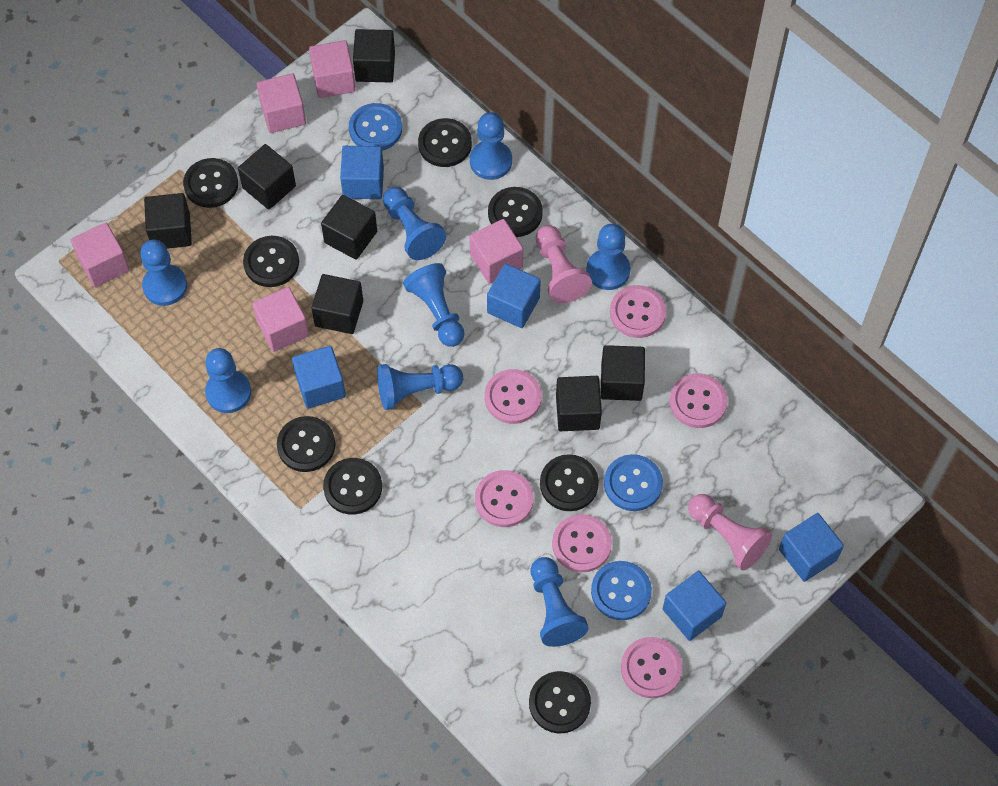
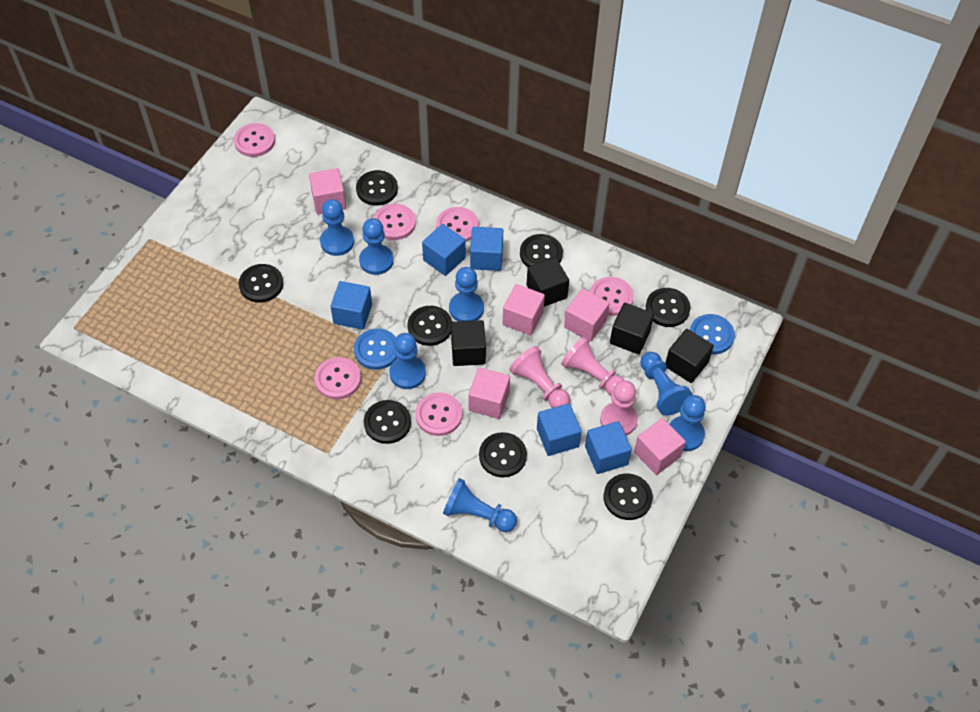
black cube: [144,193,192,249] [238,144,296,210] [311,274,363,334] [321,195,377,260] [353,29,395,83] [556,376,602,431] [601,345,645,401] = 7 -> [451,320,486,366] [526,257,569,307] [610,303,654,354] [665,329,714,383] = 4
blue button: [349,103,402,151] [591,561,652,620] [604,454,663,511] = 3 -> [354,329,397,370] [690,314,735,354] = 2
blue pawn: [140,239,187,306] [205,348,251,413] [377,364,463,410] [383,187,446,260] [403,263,465,347] [470,112,512,180] [531,557,588,647] [586,224,631,290] = 8 -> [320,199,354,256] [359,218,394,275] [389,333,426,389] [443,478,517,532] [449,267,484,322] [640,352,693,415] [669,395,706,451] = 7
pink pawn: [536,225,592,303] [688,494,772,570] = 2 -> [509,346,570,408] [561,337,624,396] [600,380,638,436] = 3

